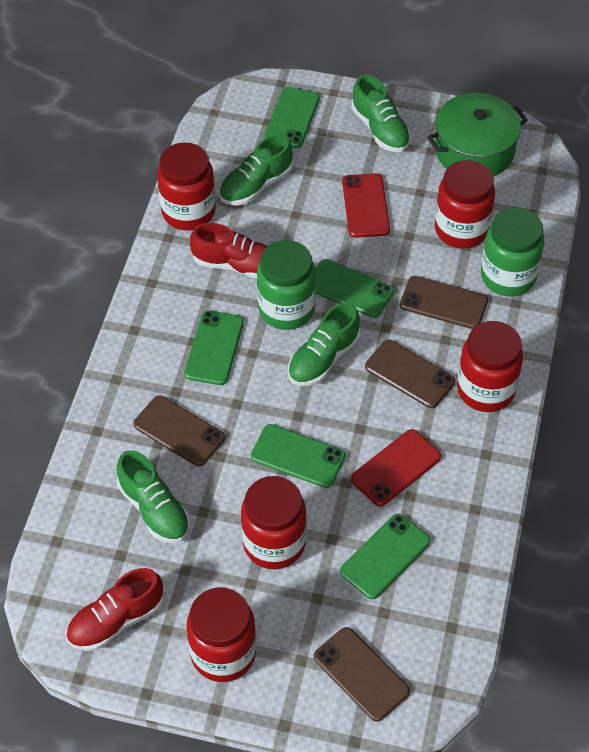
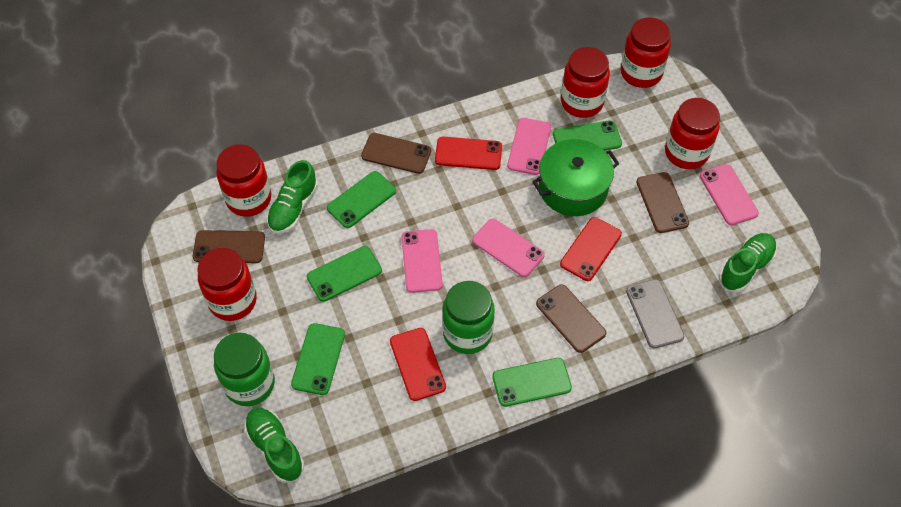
green shoe: [117,450,190,543] [219,134,293,205] [288,303,360,386] [351,75,411,152] = 4 -> [244,408,304,483] [267,160,318,234] [719,233,777,293] = 3
grey phone: none = 0 -> [626,279,684,348] = 1
pink phone: none = 0 -> [402,229,443,293] [472,219,545,277] [507,118,551,175] [700,164,759,225] = 4
red phone: [342,173,390,238] [351,429,441,507] = 2 -> [390,328,446,401] [435,137,502,170] [560,217,622,281] = 3
red shoe: [66,568,163,651] [190,223,268,278] = 2 -> none = 0

